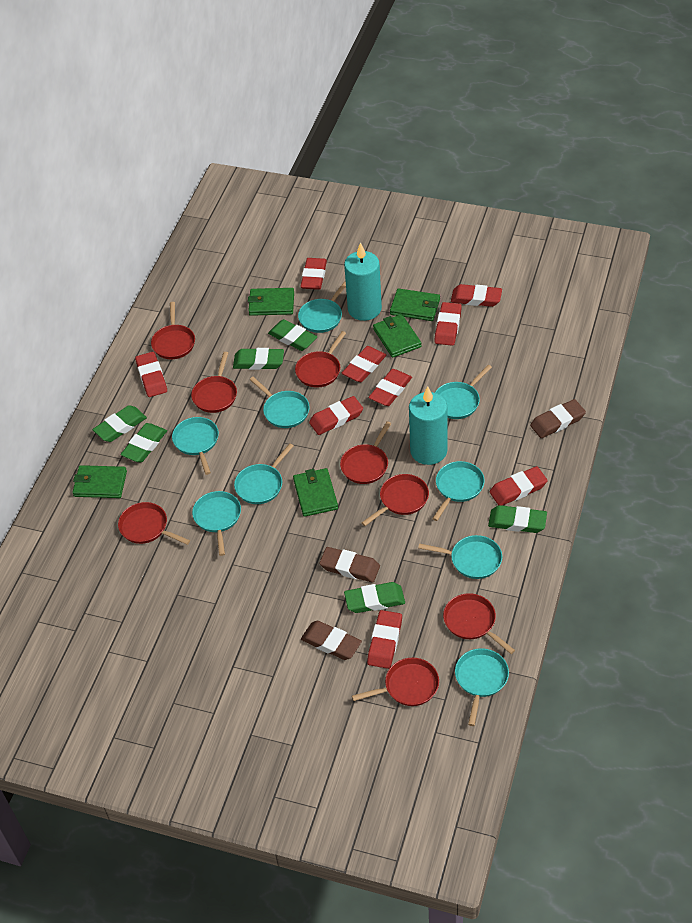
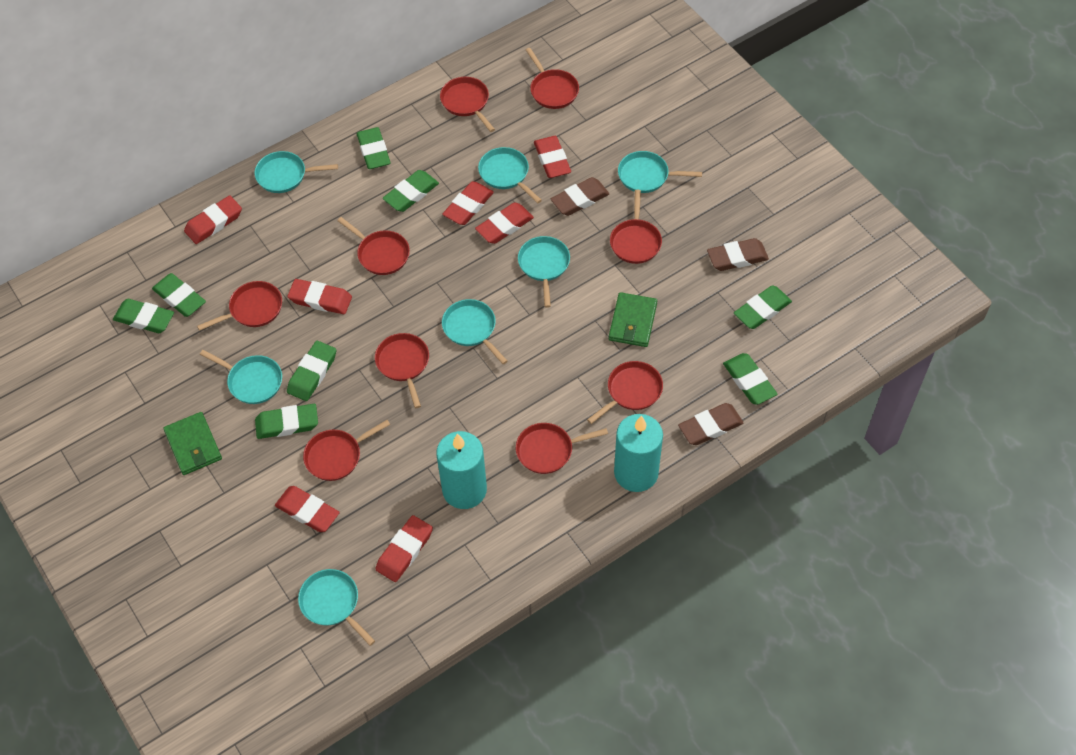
green eraser: [92,405,147,442] [120,423,167,462] [233,348,284,370] [268,319,317,351] [344,582,405,613] [488,505,547,533] = 6 -> [113,299,174,333] [152,273,206,317] [255,404,318,439] [287,341,336,401] [357,127,391,169] [383,170,439,212] [723,353,777,405] [734,285,792,329] = 8
green wallet: [72,465,127,498] [248,288,294,316] [293,468,338,517] [373,314,421,358] [390,288,440,321] = 5 -> [163,412,222,475] [609,292,657,347] = 2
red eraser: [135,352,167,397] [300,258,327,290] [309,396,363,435] [342,346,387,382] [367,610,402,669] [368,369,412,406] [434,302,462,346] [451,284,502,307] [489,466,548,506] = 9 -> [184,196,242,244] [275,486,340,532] [287,279,352,314] [376,515,433,582] [442,181,494,225] [475,202,534,244] [534,136,571,178] = 7
red pan: [118,502,190,545] [151,302,195,359] [191,352,237,413] [295,331,346,387] [340,421,392,484] [352,658,439,706] [362,474,429,526] [443,593,515,654] = 8 -> [197,281,282,331] [303,420,390,481] [337,217,410,275] [375,333,429,408] [440,77,495,132] [516,423,608,474] [526,48,579,109] [587,361,663,424] [610,190,662,264] = 9
turquoise pan: [172,417,219,475] [192,491,241,556] [234,443,293,504] [250,377,310,428] [298,280,346,333] [418,535,502,579] [432,461,485,521] [435,365,492,419] [455,648,509,726] = 9 -> [200,350,282,404] [255,151,338,193] [298,569,375,646] [442,299,508,364] [478,147,542,203] [518,236,570,308] [618,151,702,193] = 7

